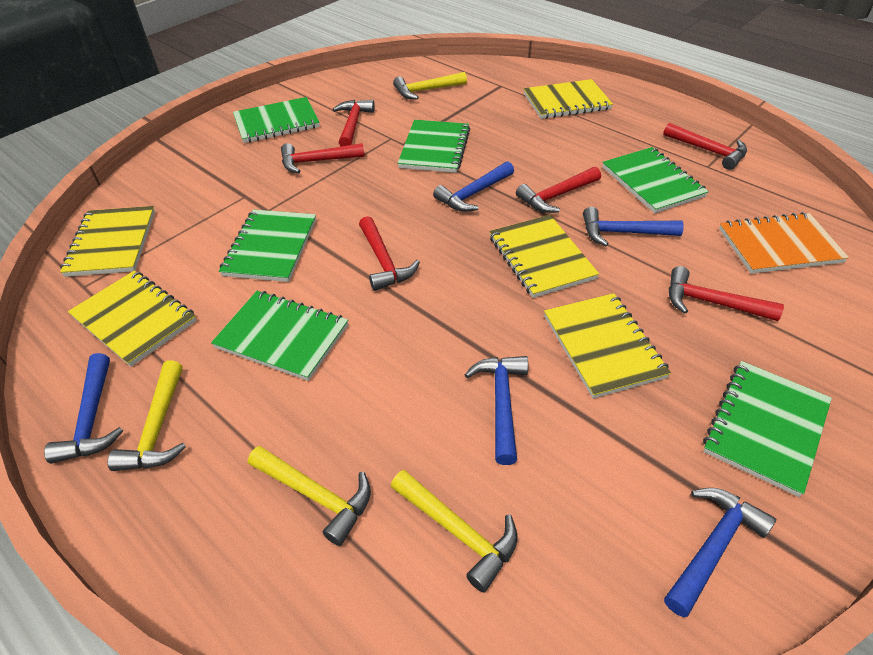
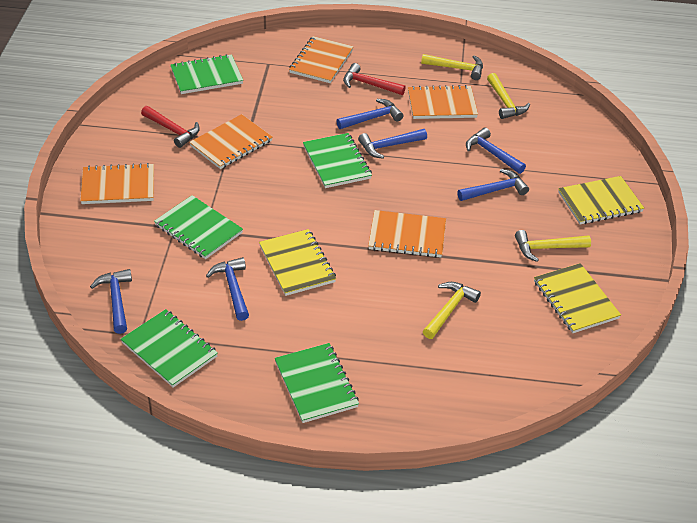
blue hammer: [44,353,123,464] [433,161,514,212] [464,356,528,465] [583,207,684,246] [664,488,776,617] = 5 -> [90,269,132,334] [206,257,249,321] [336,99,404,129] [358,129,427,159] [457,169,529,201] [466,128,526,174] = 6
green notebook: [211,291,348,381] [219,209,316,282] [233,97,320,143] [398,120,470,173] [602,147,709,213] [703,361,832,497] = 6 -> [121,309,218,388] [154,195,243,259] [170,54,243,94] [275,343,359,423] [303,133,372,188] = 5
orange notebook: [719,212,849,274] = 1 -> [80,163,154,204] [189,114,273,169] [289,36,354,83] [368,210,446,258] [408,85,478,119] = 5
red hammer: [281,143,365,173] [333,100,375,146] [359,216,420,291] [516,167,601,213] [663,123,747,170] [669,266,784,321] = 6 -> [141,106,200,148] [343,63,406,95] = 2
yellow notebook: [60,206,155,277] [68,270,197,367] [489,215,599,298] [524,79,613,119] [544,293,671,399] = 5 -> [259,229,336,296] [534,263,621,333] [558,176,644,224] = 3

